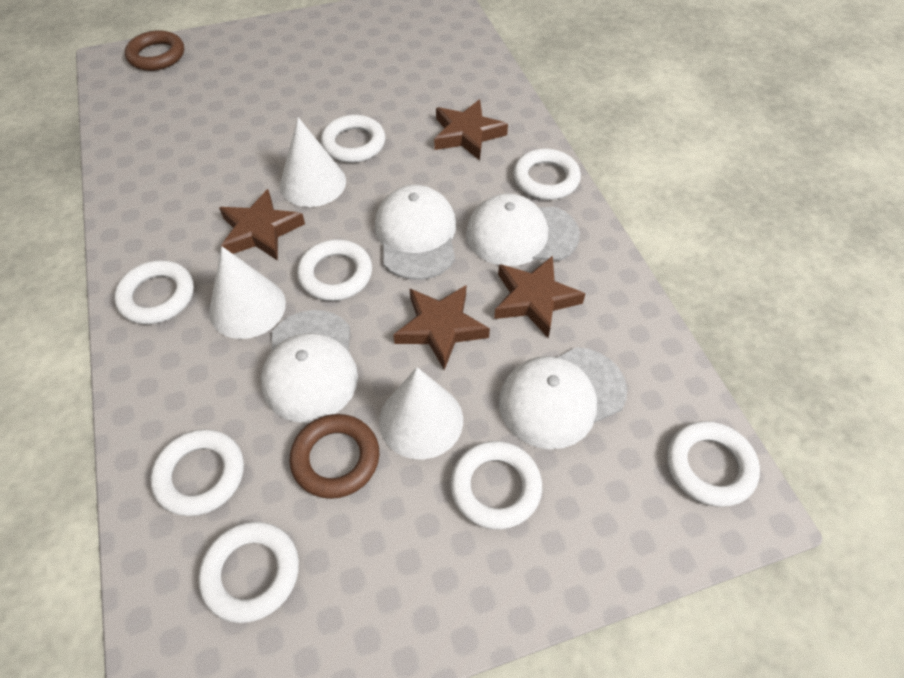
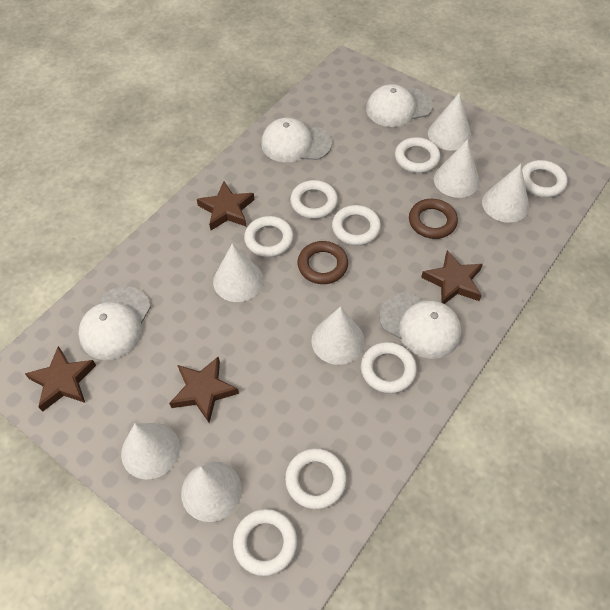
white cone: [209,246,286,339] [280,117,346,207] [379,367,463,459] = 3 -> [121,423,180,480] [181,462,242,522] [213,244,264,302] [311,306,365,365] [428,93,472,150] [434,139,480,198] [482,164,529,223] = 7

